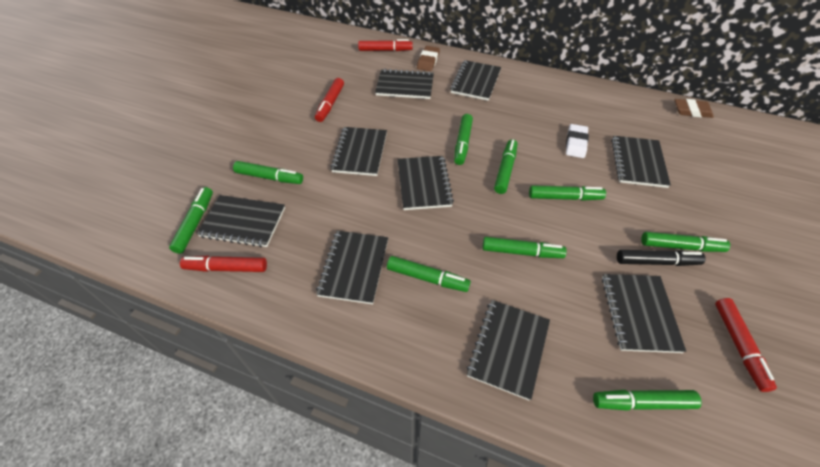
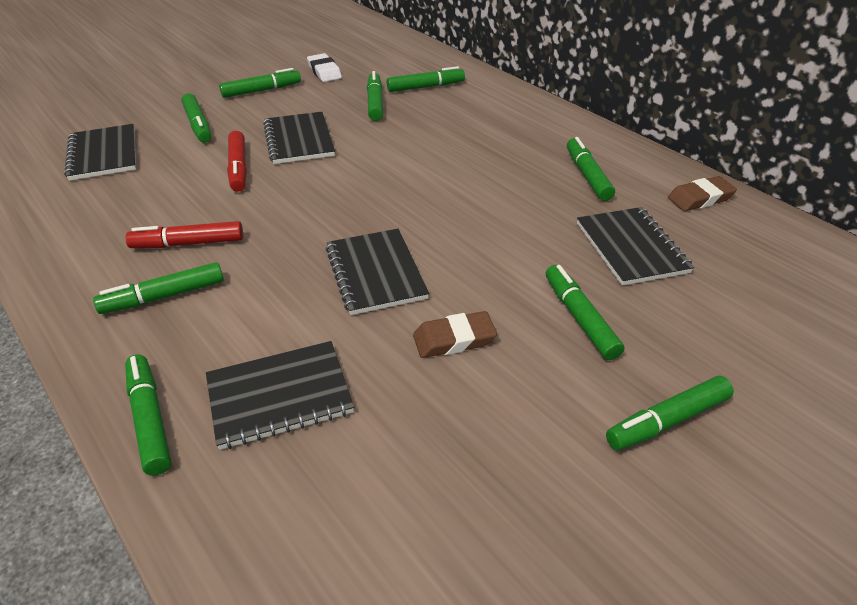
black marker: [617,250,706,266] = 1 -> none = 0
black notebook: [197,195,285,247] [316,231,388,304] [330,127,387,176] [375,69,434,99] [398,156,454,210] [450,60,501,101] [466,300,550,401] [602,274,686,353] [611,136,671,188] = 9 -> [64,124,136,181] [206,341,354,450] [263,112,335,164] [326,229,429,315] [577,207,694,286] = 5
red marker: [180,256,267,272] [315,78,344,122] [358,39,413,51] [715,298,777,392] = 4 -> [126,221,243,248] [227,131,247,192] = 2

